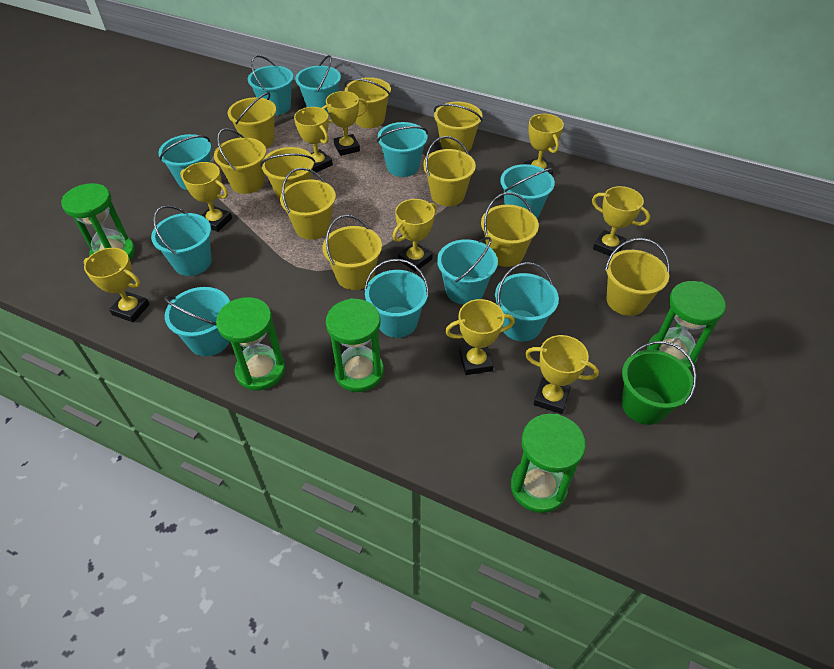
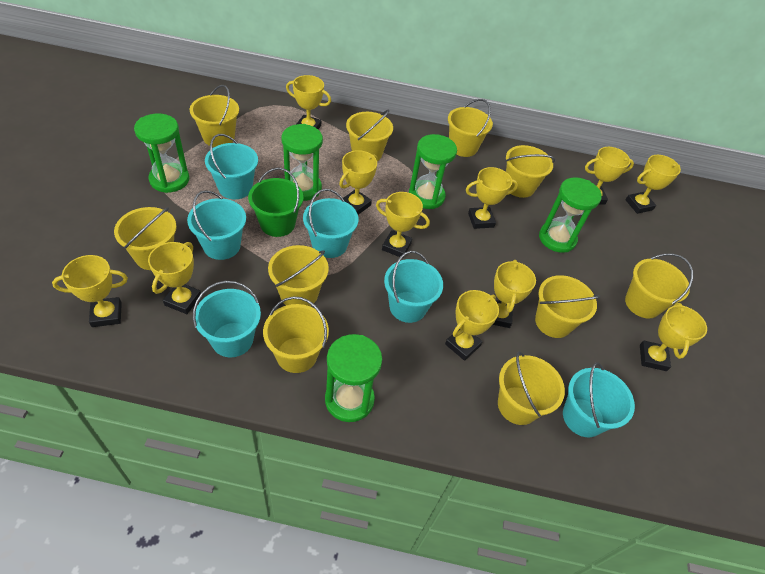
turquoise bucket: [151,205,212,276] [158,134,211,190] [164,287,230,356] [248,55,294,115] [295,55,341,114] [364,259,429,338] [377,122,428,177] [437,237,498,305] [495,262,559,341] [500,164,555,218] = 10 -> [187,190,246,260] [193,281,261,357] [205,134,258,199] [303,189,358,258] [384,251,443,323] [563,362,635,438] = 6
yellow trophy: [83,248,150,322] [180,162,232,232] [294,107,333,173] [322,91,368,156] [393,199,437,272] [445,299,515,375] [524,114,564,175] [525,335,599,414] [592,186,650,256] = 9 -> [52,255,128,327] [148,242,201,314] [286,75,331,129] [339,150,378,215] [376,192,430,258] [445,290,499,361] [466,167,518,229] [493,260,536,328] [585,147,634,205] [626,155,681,214] [640,303,707,371] = 11

